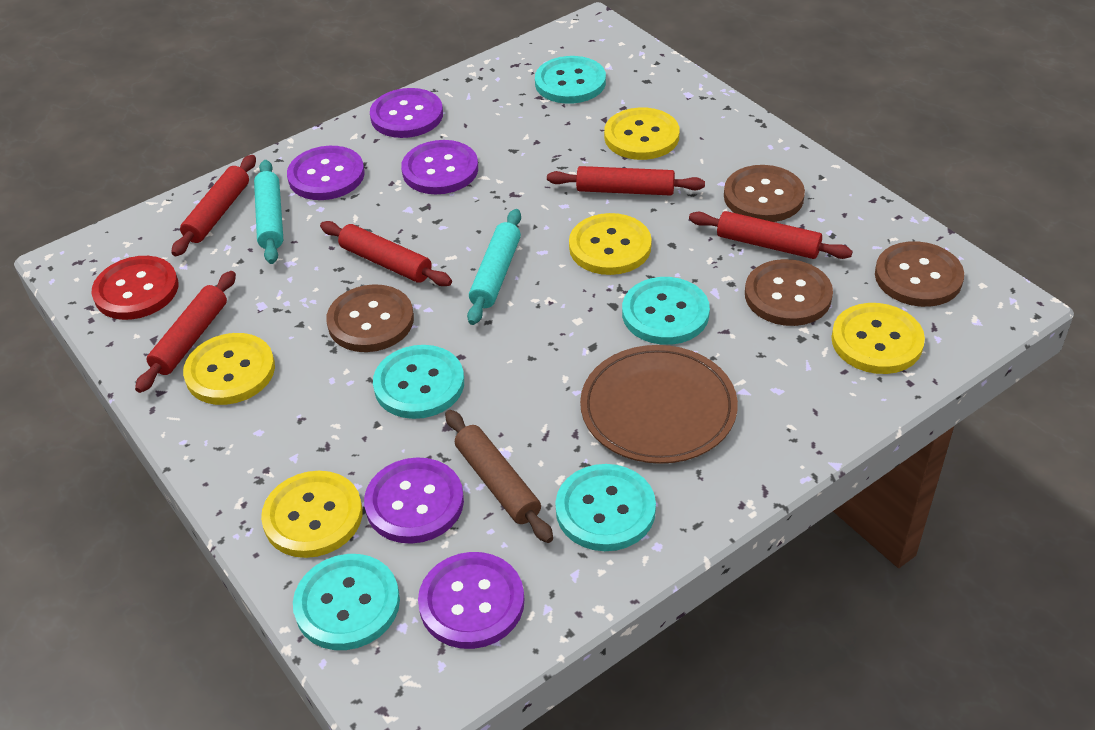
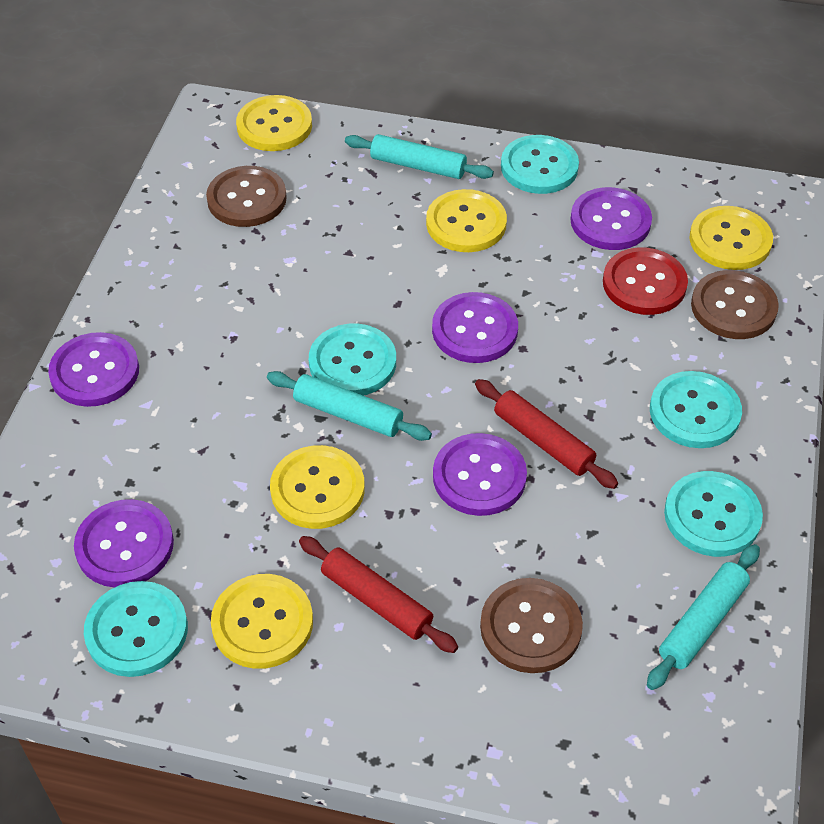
brown button: [326,284,414,352] [724,165,805,222] [745,259,833,326] [875,241,964,307] = 4 -> [206,166,287,227] [480,578,583,673] [691,270,779,339] = 3
brown plate: [580,345,738,464] = 1 -> none = 0
brown rolling pin: [445,410,553,543] = 1 -> none = 0
red rolling pin: [135,271,236,393] [171,155,256,256] [320,221,452,286] [547,166,705,195] [689,211,853,259] = 5 -> [299,536,458,653] [475,379,618,489] = 2
turquoise rolling pin: [254,160,283,264] [467,209,521,325] = 2 -> [267,371,432,441] [345,134,494,179] [647,544,760,690] = 3

